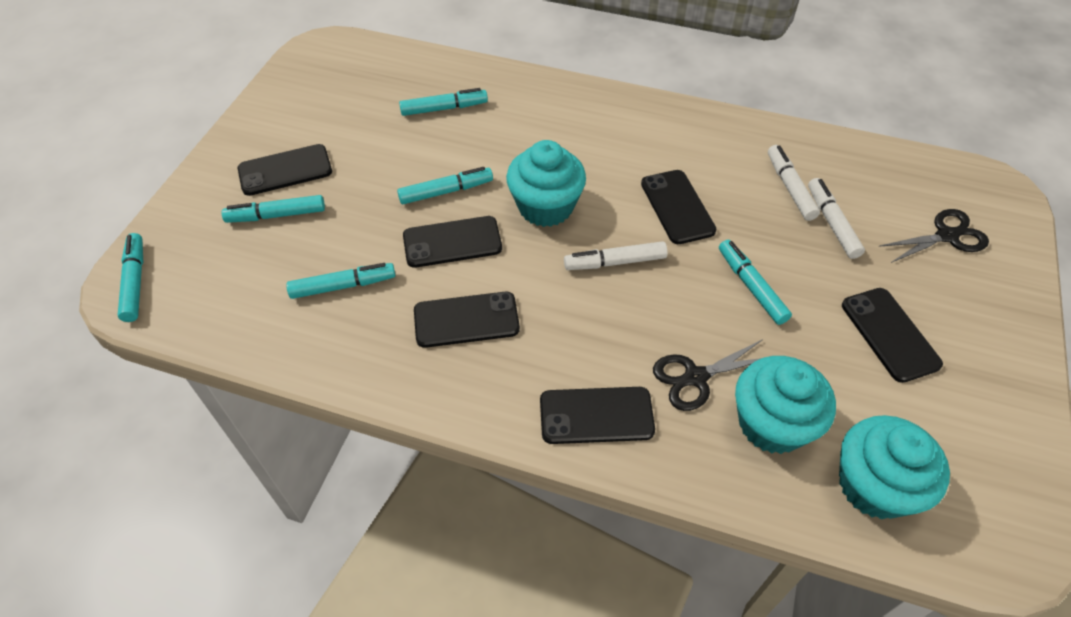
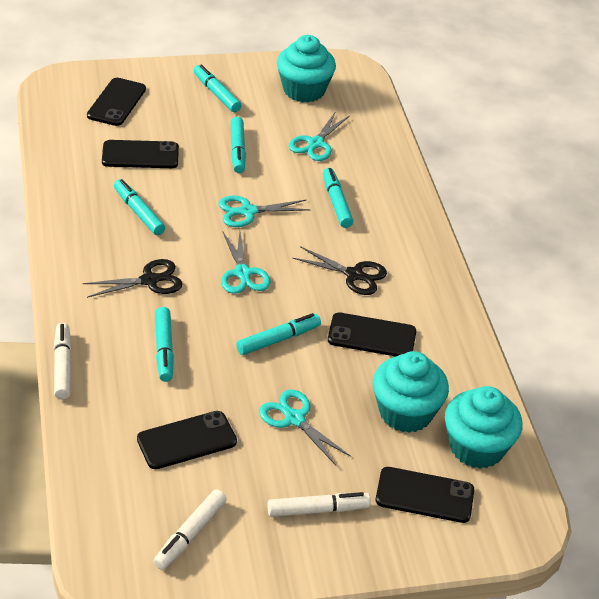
black phone: [238,144,332,196] [403,216,502,268] [414,292,520,348] [540,387,655,444] [641,170,716,244] [842,288,943,383] = 6 -> [87,78,146,126] [102,140,179,168] [137,411,237,469] [328,313,416,357] [376,467,474,523] = 5
turquoise scissors: none = 0 -> [218,196,310,227] [221,231,271,294] [259,390,351,465] [289,111,349,161] = 4

